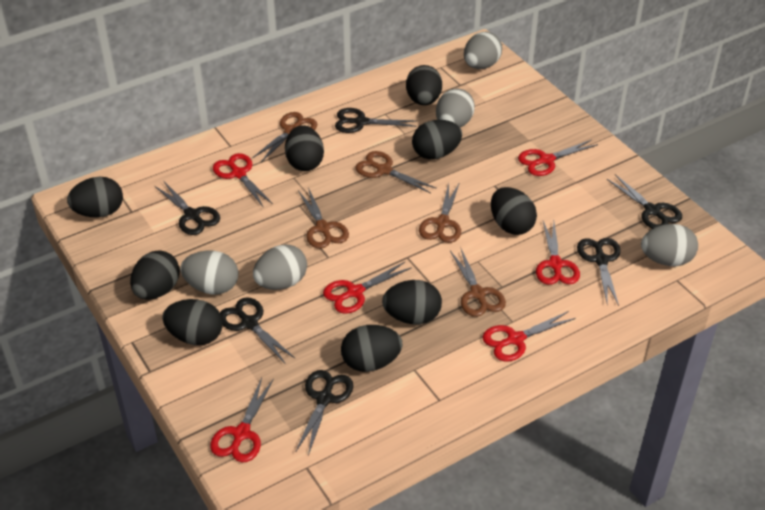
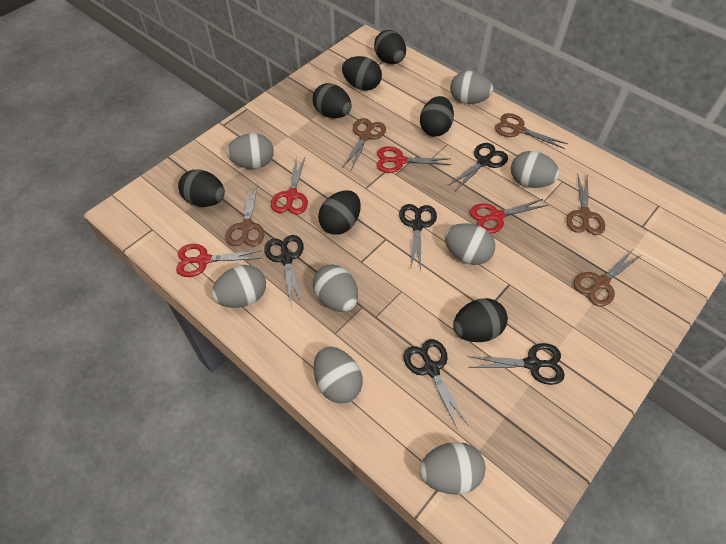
black egg: [67,177,123,217] [130,250,180,300] [162,299,223,345] [285,125,324,171] [341,325,402,372] [382,280,442,325] [406,65,442,105] [412,120,462,159] [491,187,537,235] = 9 -> [178,170,225,207] [313,83,352,118] [318,191,361,235] [342,56,382,91] [374,30,406,64] [420,96,454,137] [453,298,508,342] = 7
black scissors: [155,181,220,235] [220,298,295,364] [295,370,353,456] [335,108,417,133] [577,238,621,306] [607,174,682,229] = 6 -> [264,235,304,305] [399,204,437,270] [404,339,468,430] [448,143,508,191] [468,343,565,385] = 5
grey egg: [180,251,239,295] [253,244,307,290] [436,89,475,127] [464,32,502,69] [641,224,698,266] = 5 -> [211,265,266,308] [226,133,274,169] [313,265,358,312] [314,346,363,403] [419,442,486,495] [444,223,495,265] [450,71,493,104] [511,151,560,188] = 8
red scissors: [210,378,274,462] [213,153,273,206] [323,262,412,314] [482,311,576,362] [518,140,598,176] [536,221,580,285] = 6 -> [176,244,262,277] [271,156,308,215] [376,146,451,173] [470,199,548,234] = 4

